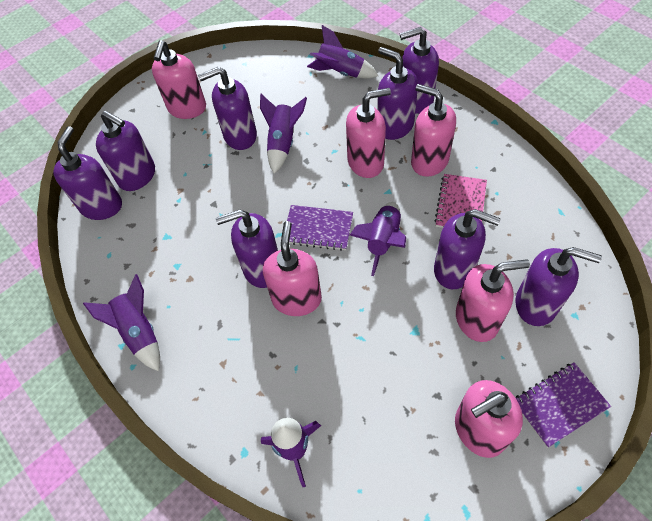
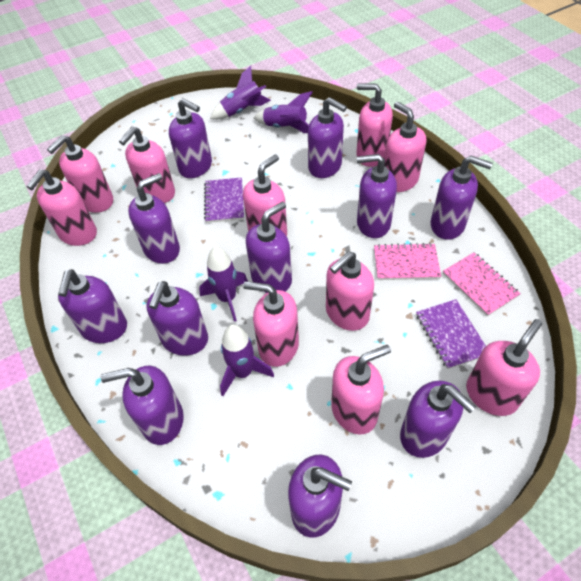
pink notebook: [434,174,487,228] = 1 -> [374,243,441,280] [443,252,521,316] = 2
pink soap dispenser: [152,40,206,119] [263,221,322,316] [346,88,391,178] [411,84,456,177] [455,380,523,458] [456,259,530,342] = 6 -> [26,169,97,246] [47,135,113,213] [119,127,175,203] [243,154,287,236] [243,281,299,367] [326,252,374,331] [331,345,391,434] [356,83,393,167] [384,102,426,192] [466,319,542,416] = 10
purple rocket: [83,274,160,371] [260,94,307,174] [261,418,321,487] [307,25,378,78] [350,202,406,276] = 5 -> [199,246,248,322] [210,66,271,120] [220,324,274,396] [254,91,313,133] = 4
purple soap dispenser: [53,126,122,220] [96,111,155,191] [198,67,257,150] [216,210,278,288] [377,47,418,140] [400,27,439,114] [434,209,501,289] [515,247,602,326] = 8 -> [58,269,127,343] [101,366,184,445] [128,173,180,264] [146,281,208,356] [169,98,212,178] [246,202,292,293] [288,455,352,538] [308,97,347,178] [357,154,397,238] [400,381,476,458] [431,156,493,240] = 11

